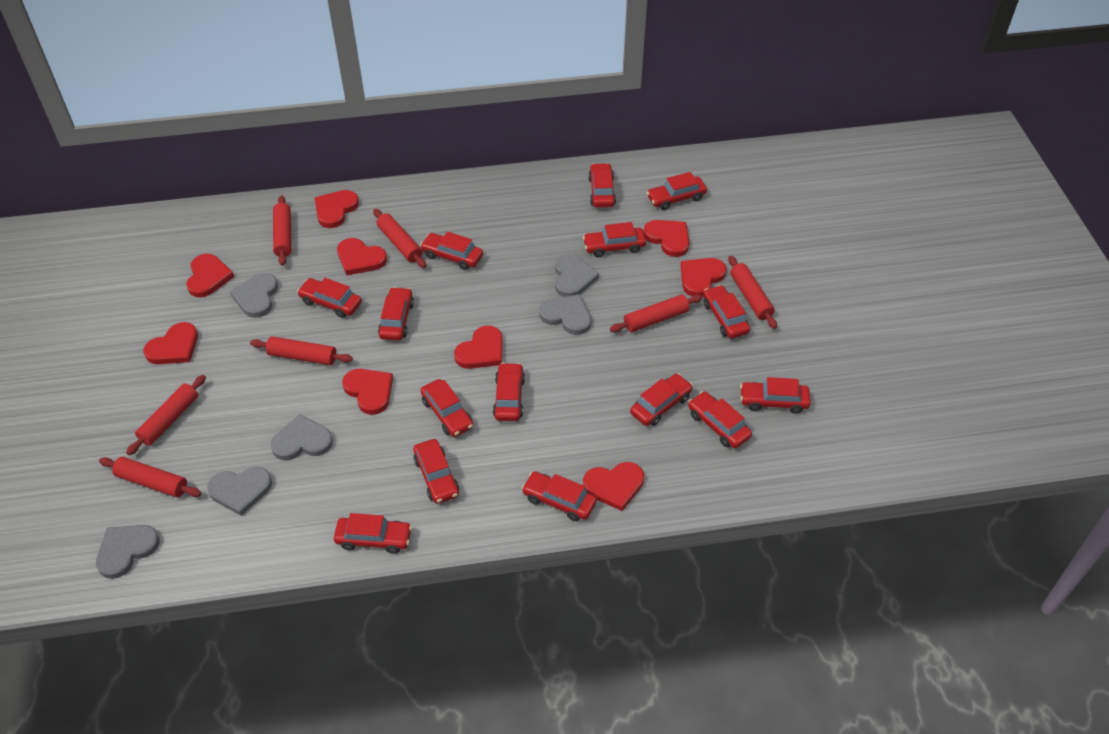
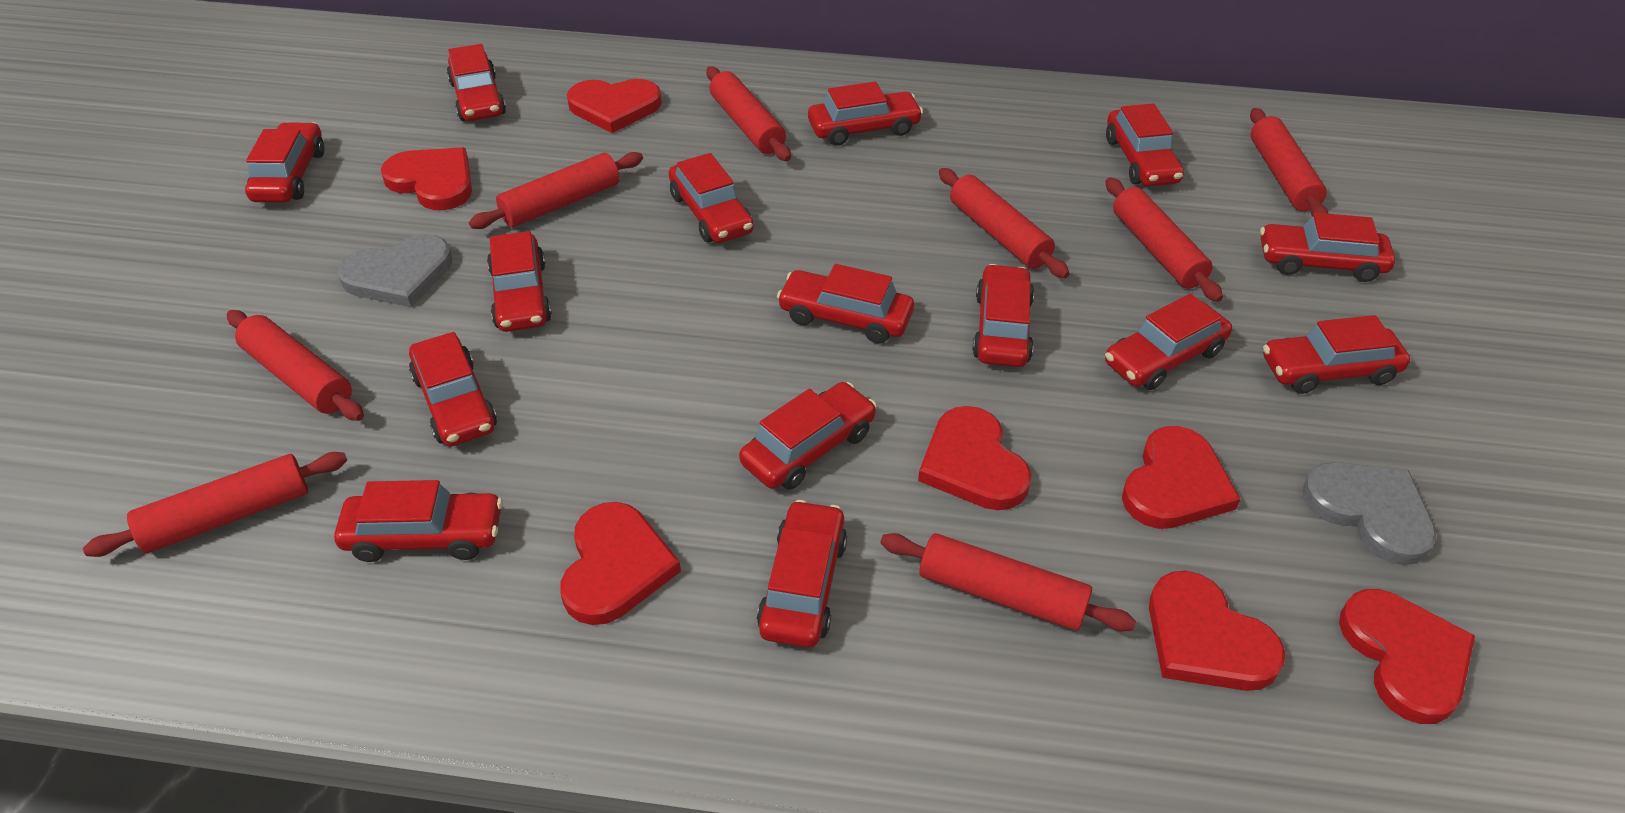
grey heart: [96,525,160,579] [207,467,272,516] [230,273,278,318] [270,414,333,460] [539,294,591,335] [555,254,599,297] = 6 -> [338,234,452,307] [1303,462,1437,565] = 2
red heart: [143,322,198,364] [186,254,234,298] [315,190,359,228] [337,238,387,275] [342,369,393,415] [454,325,503,369] [583,462,644,511] [643,220,689,257] [680,258,726,297] = 9 -> [381,147,472,210] [560,502,681,625] [567,79,662,133] [918,406,1032,510] [1122,426,1240,529] [1149,570,1285,691] [1339,589,1475,724] = 7
red rolling pin: [99,457,201,497] [126,375,206,455] [250,336,353,365] [273,196,291,266] [373,209,426,268] [610,294,703,332] [728,256,777,329] = 7 -> [83,452,347,557] [227,310,364,421] [469,152,643,229] [706,67,791,161] [880,533,1136,631] [939,168,1070,278] [1106,178,1223,302] [1250,108,1329,216] = 8

